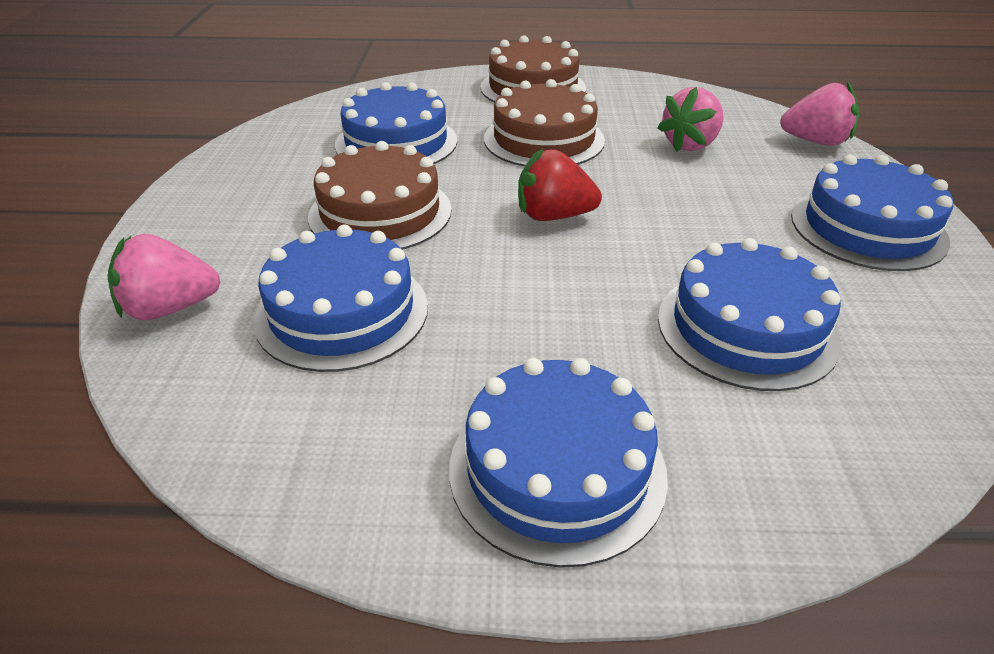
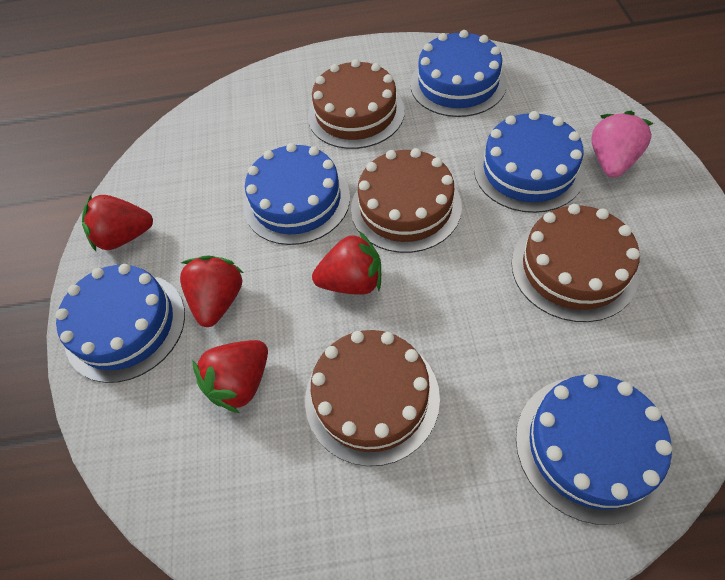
brown cake: [308,141,452,250] [480,35,586,103] [484,79,605,166] = 3 -> [305,330,440,466] [308,59,405,149] [351,148,462,253] [512,204,640,322] = 4
pink strawberry: [107,234,220,320] [658,87,724,152] [780,81,859,146] = 3 -> [591,111,654,178] = 1
red strawberry: [518,148,602,221] = 1 -> [82,195,153,251] [180,256,244,327] [193,340,268,413] [312,231,381,295] = 4

